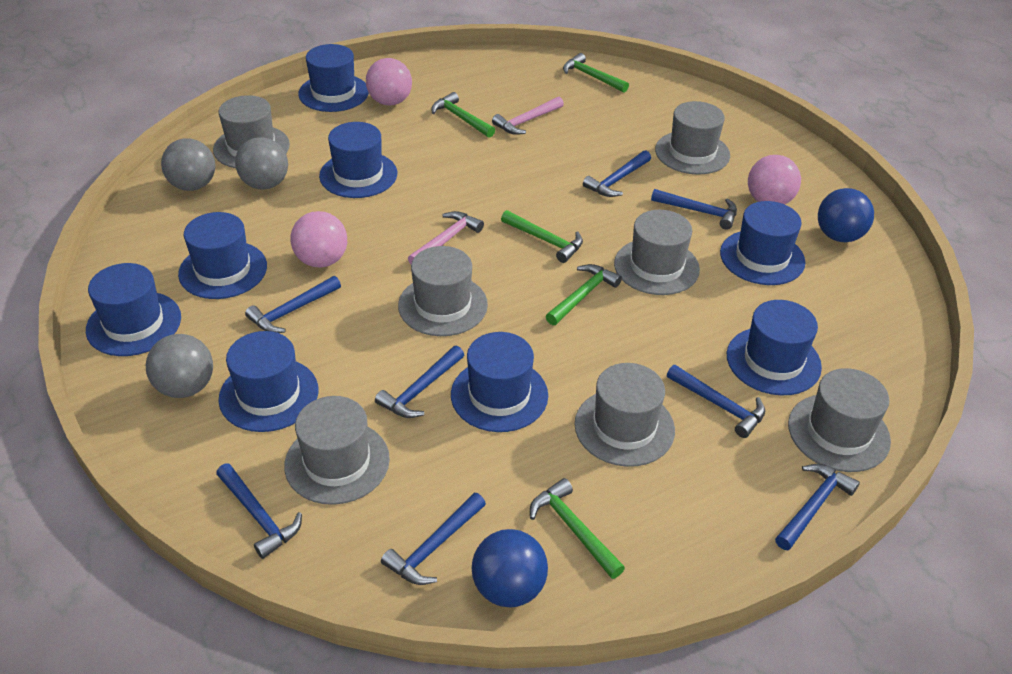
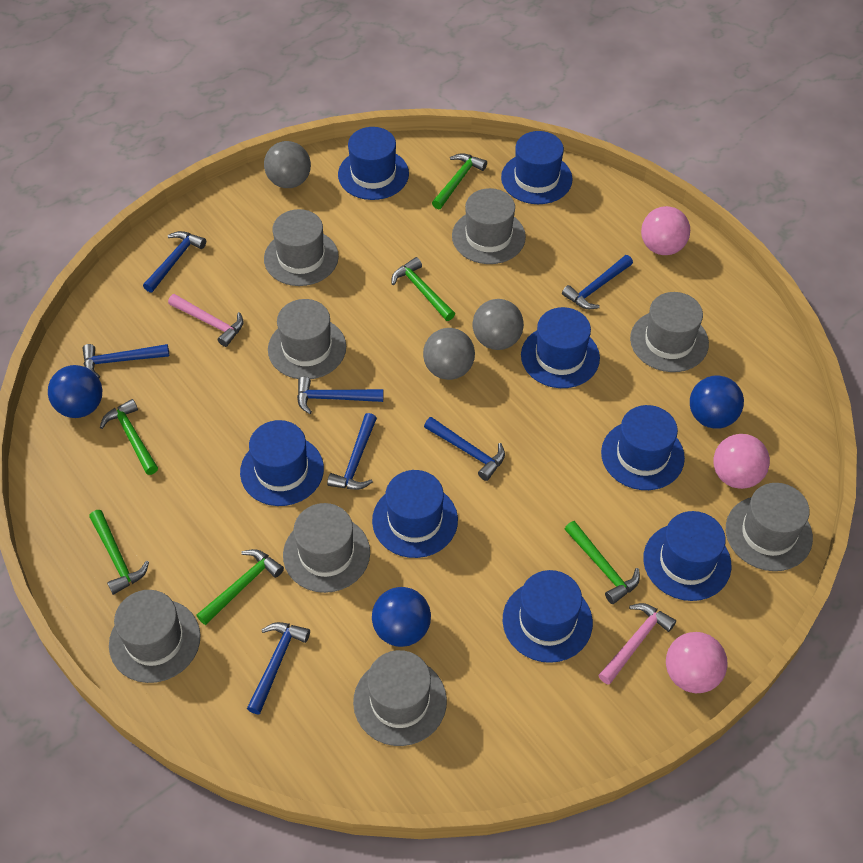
blue ball: [472,529,548,608] [818,188,874,242] = 2 -> [48,365,102,418] [372,587,431,647] [690,375,744,429] = 3
blue hammer: [216,463,302,559] [245,276,341,333] [375,346,464,418] [381,493,486,585] [583,150,651,197] [651,189,737,230] [667,365,765,438] [775,464,860,550] = 8 -> [83,344,169,378] [143,231,206,293] [247,622,310,714] [297,377,384,414] [327,413,377,490] [424,417,505,481] [562,255,633,309] = 7
green hammer: [431,92,495,138] [501,210,583,263] [530,478,625,579] [546,264,622,325] [563,53,629,93] = 5 -> [89,510,149,595] [100,399,158,475] [196,549,284,625] [392,257,455,321] [432,153,487,209] [565,521,640,604] = 6
grey hat: [213,95,290,168] [284,396,390,505] [398,246,488,336] [574,363,675,467] [614,210,700,295] [655,101,730,175] [788,368,891,472] = 7 -> [109,590,201,683] [264,209,339,286] [268,299,346,379] [283,503,370,593] [353,650,447,746] [452,188,526,264] [630,292,709,372] [726,483,813,571] = 8

